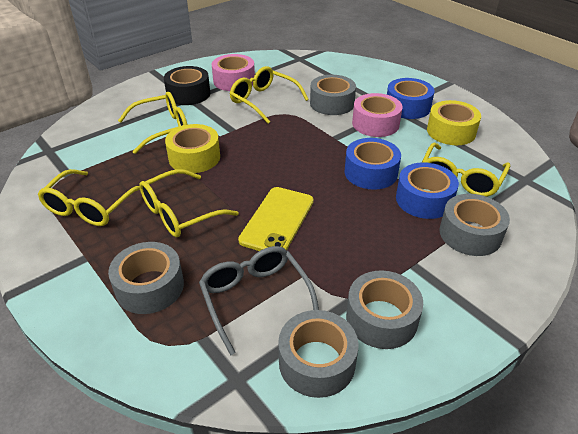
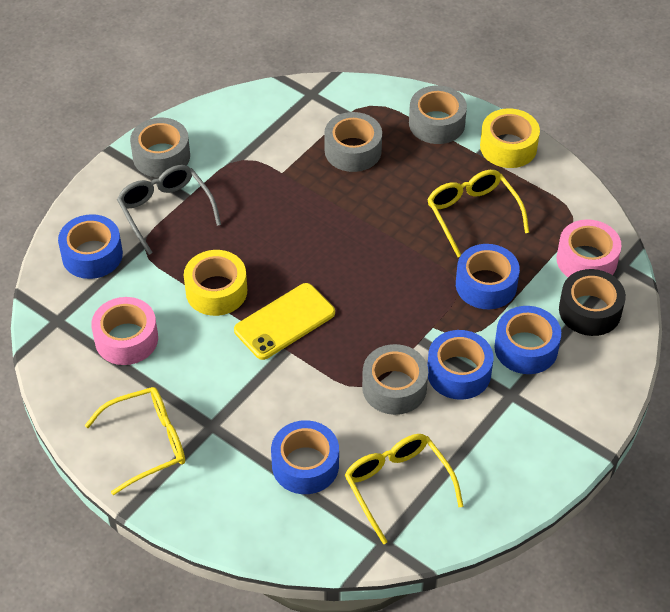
blue tape: [345,138,401,190] [387,78,434,119] [396,162,459,219] = 3 -> [58,214,123,279] [271,420,339,494] [427,330,493,400] [456,244,520,309] [494,306,561,374] = 5
grey tape: [108,242,184,314] [278,310,358,398] [310,75,356,115] [346,270,423,349] [439,194,510,256] = 5 -> [130,118,190,177] [324,112,382,172] [362,344,428,415] [409,85,467,144] = 4
yellow glasses: [38,169,140,226] [118,92,188,154] [139,169,239,237] [230,66,309,123] [422,143,510,197] = 5 -> [85,387,185,495] [345,434,463,544] [427,170,529,257] = 3

